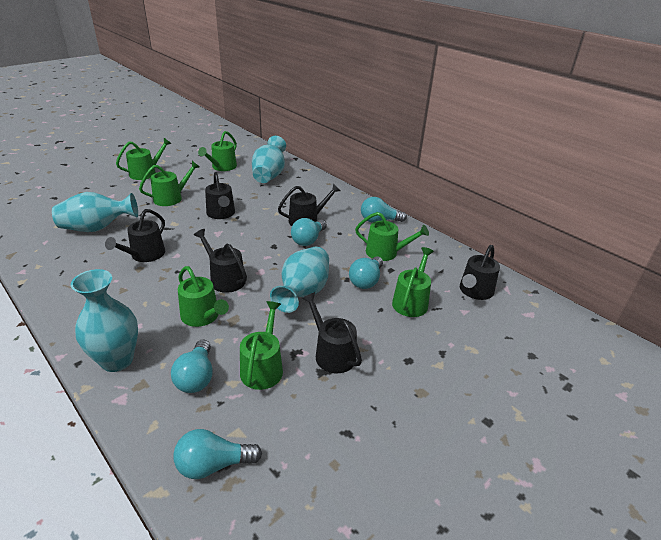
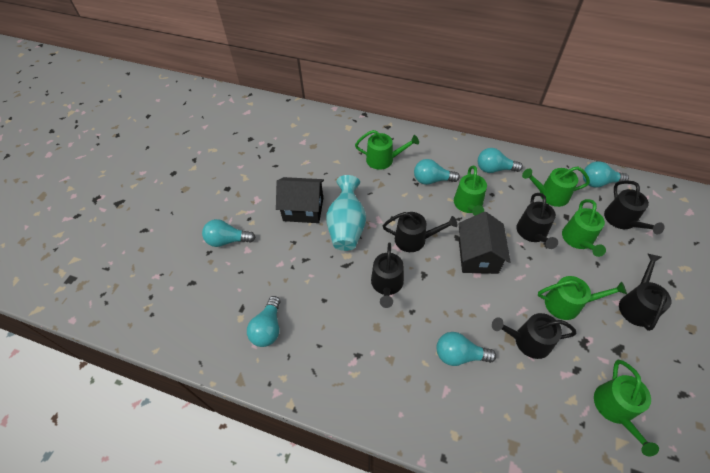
black house: none = 0 -> [276,177,324,223] [458,212,511,274] = 2
green watering can: [116,138,172,180] [139,161,200,206] [178,266,229,327] [198,131,237,171] [240,301,283,390] [355,212,429,261] [392,247,434,317] = 7 -> [355,130,419,170] [454,166,487,216] [522,167,590,207] [538,276,627,320] [562,199,606,257] [594,360,659,456] = 6
turquoise light bulb: [171,339,213,393] [174,429,262,479] [291,218,327,246] [349,256,383,289] [361,197,407,223] = 5 -> [202,219,256,247] [247,296,281,347] [414,159,460,185] [436,332,496,366] [478,148,523,173] [583,161,629,188] = 6
turquoise vase: [52,192,138,232] [71,269,138,372] [252,136,286,183] [270,247,329,313] = 4 -> [326,175,366,251] = 1

